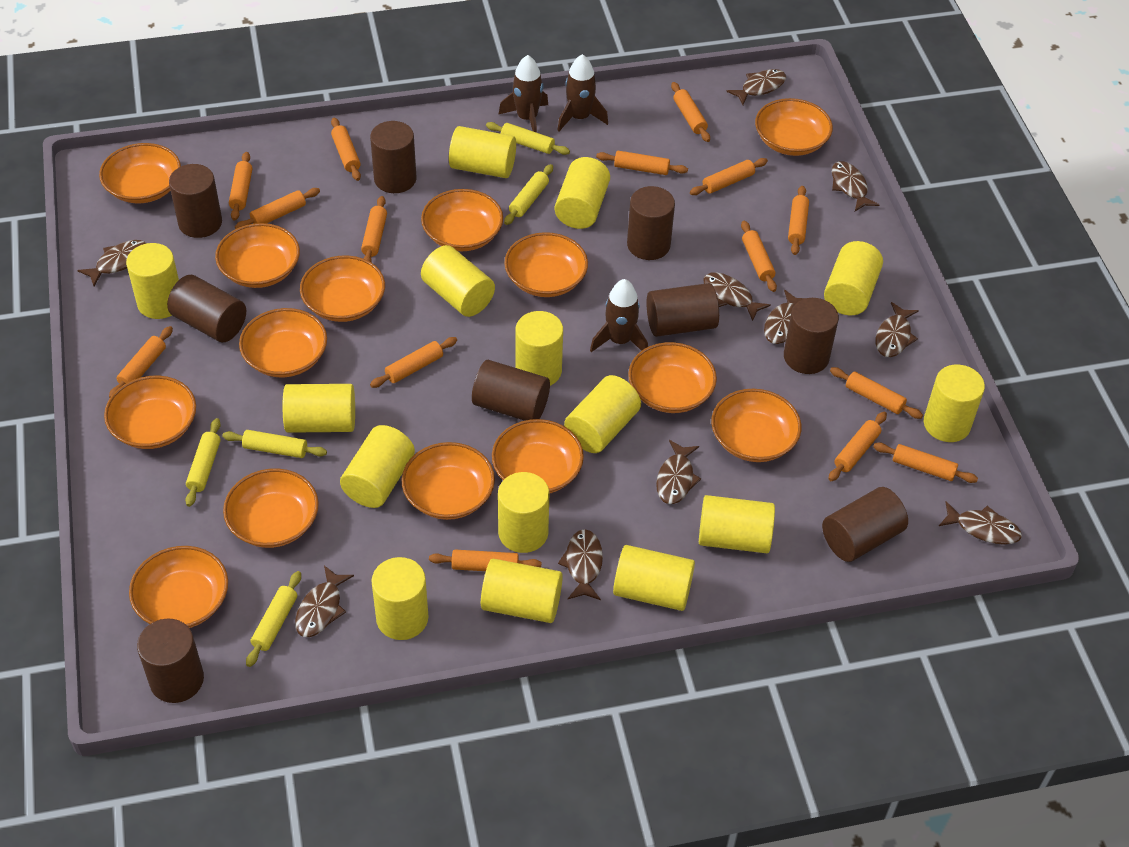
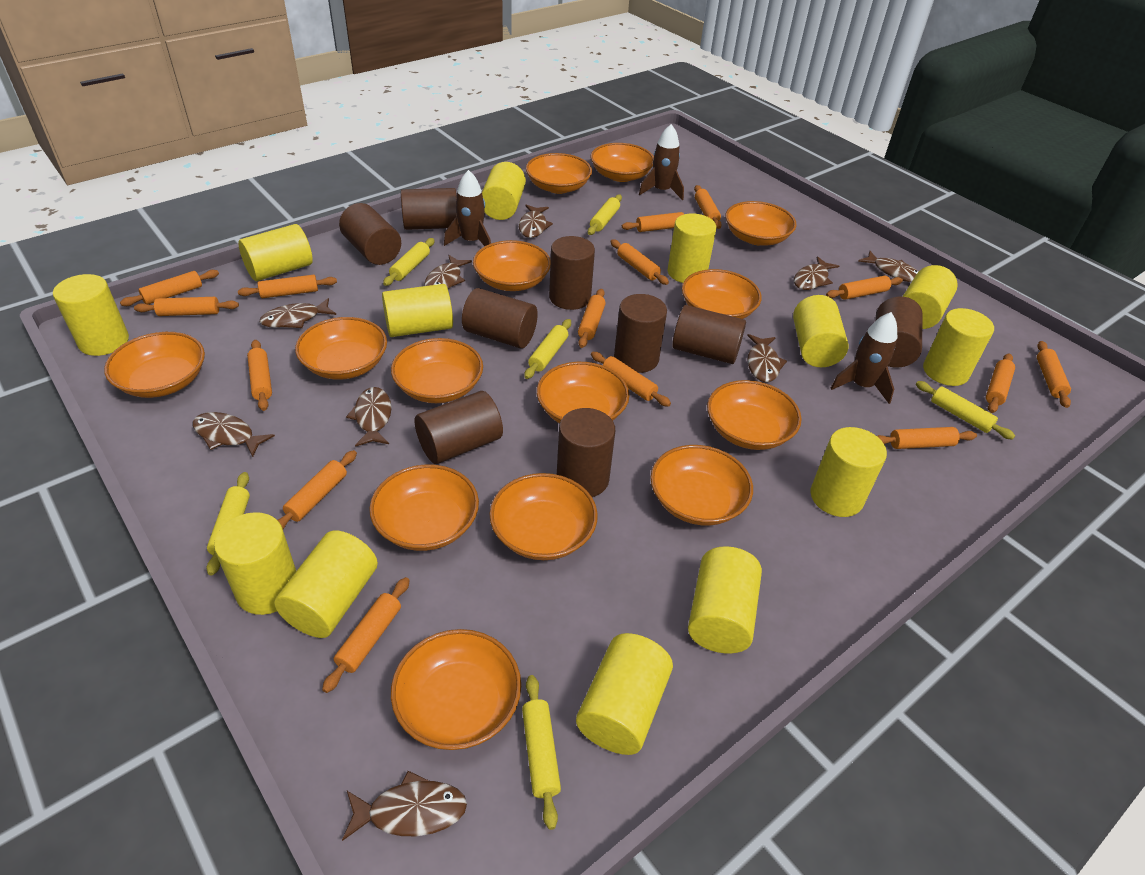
brown fish: [77,240,147,286] [295,566,354,637] [558,529,603,600] [656,440,701,504] [703,272,771,321] [726,69,786,105] [764,290,806,344] [832,161,879,211] [876,302,919,357] [939,501,1022,545] = 10 -> [193,412,275,457] [260,298,336,328] [342,771,467,841] [346,387,392,447] [424,255,472,289] [519,205,553,238] [747,334,787,382] [794,256,839,290] [858,251,919,282] = 9
yellow cylinder: [126,243,179,319] [283,384,355,433] [340,425,415,508] [372,557,429,640] [421,245,495,317] [449,126,516,178] [481,559,563,623] [498,472,549,553] [515,311,563,386] [555,157,610,229] [564,375,641,453] [613,545,695,611] [699,495,775,553] [824,241,883,315] [924,364,985,442] = 15 -> [53,274,129,356] [214,512,296,615] [238,224,313,281] [274,530,378,638] [382,284,453,337] [482,162,526,220] [576,633,673,755] [668,213,716,283] [688,546,762,653] [793,295,849,367] [810,427,887,517] [902,265,958,329] [923,308,994,386] = 13
yellow rolling pin: [185,418,221,507] [222,430,327,458] [246,571,301,667] [486,122,570,155] [504,164,553,225] = 5 -> [206,472,250,576] [383,238,435,286] [522,675,561,830] [524,319,571,379] [588,195,622,235] [916,381,1015,440] = 6

